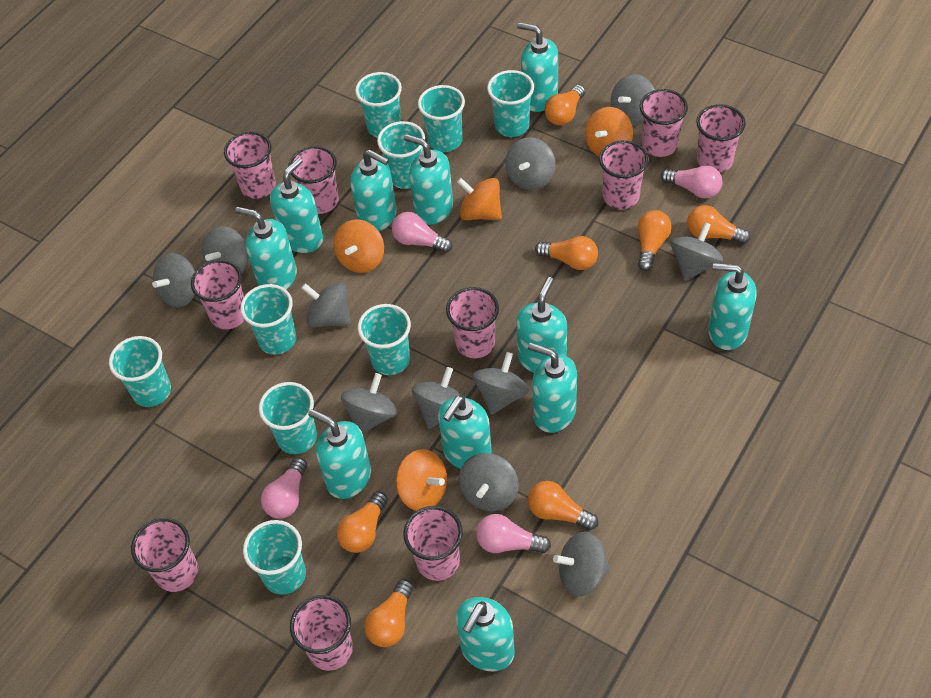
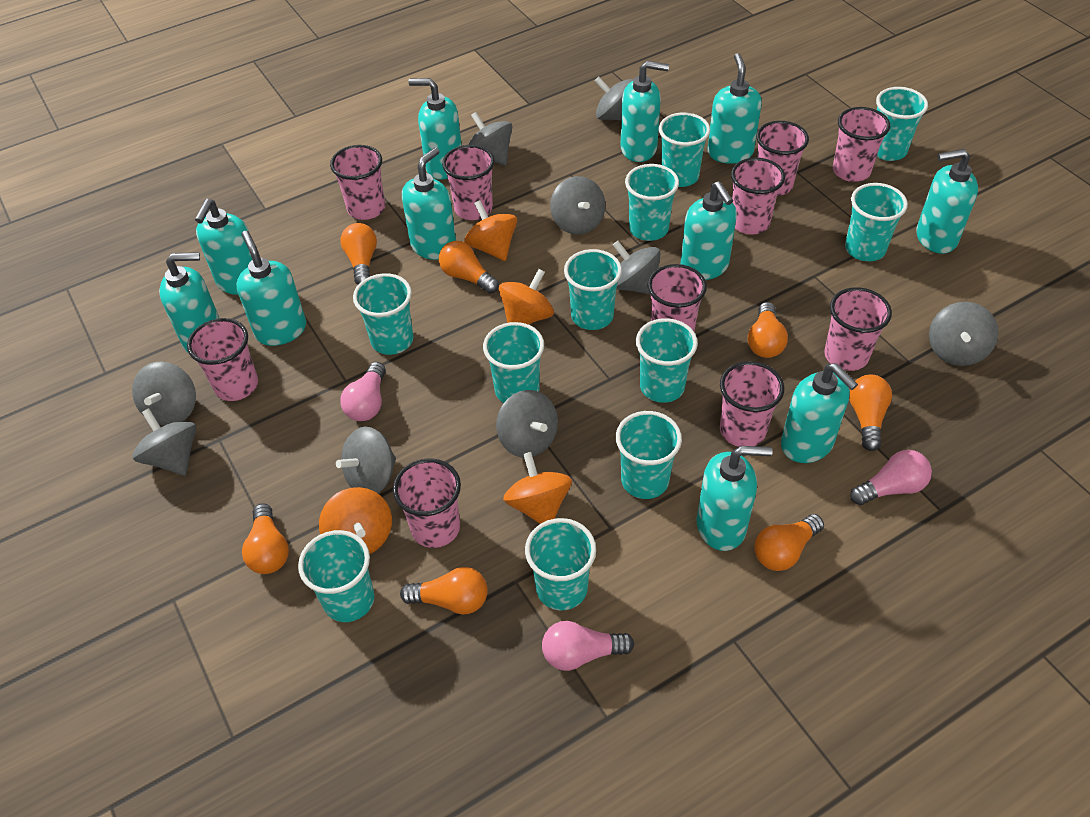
grey spinning top: [152,253,195,307] [202,226,248,273] [301,282,351,328] [341,373,397,434] [412,367,461,429] [459,453,519,511] [473,352,529,415] [505,137,556,190] [553,531,610,596] [611,74,655,126] [670,222,723,281] = 11 -> [132,362,196,426] [132,408,197,476] [336,427,396,493] [468,112,512,165] [496,390,558,458] [550,176,605,235] [595,77,633,120] [613,241,660,294] [929,302,998,366] = 9
pink light bulb: [261,457,307,519] [392,212,452,253] [476,514,551,553] [661,165,722,198] = 4 -> [340,362,386,421] [542,621,634,671] [850,450,932,505] = 3
turquoise cup: [109,336,171,407] [240,284,296,355] [243,520,306,595] [259,382,317,454] [355,72,402,138] [358,304,411,375] [377,121,425,189] [418,85,465,152] [487,70,534,137] = 9 -> [298,530,374,622] [353,273,413,355] [483,322,544,403] [525,518,596,610] [564,249,622,330] [616,411,682,499] [625,164,679,241] [636,318,698,403] [659,112,710,187] [845,183,908,261] [876,87,928,161] = 11

